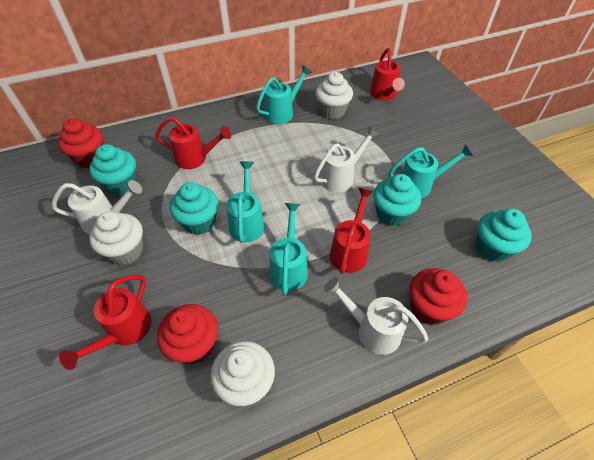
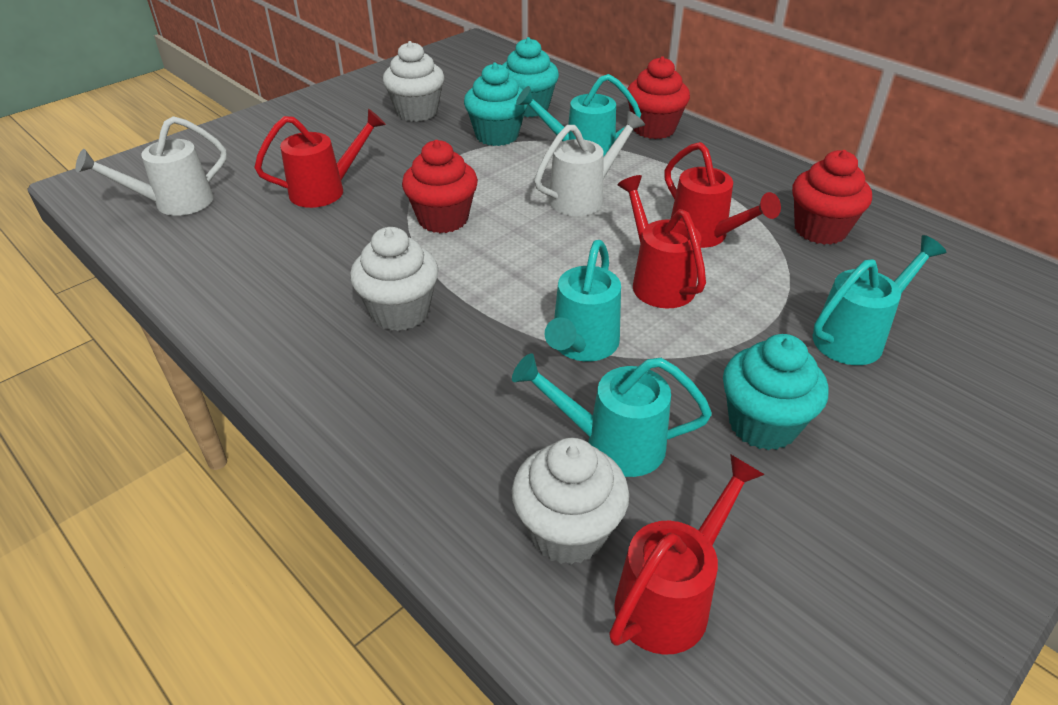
turquoise cupcake: [89,144,137,195] [170,182,218,235] [373,174,421,226] [476,209,532,262] = 4 -> [464,62,528,146] [503,37,559,117] [723,334,828,450] = 3
white watering can: [52,180,142,235] [314,126,379,193] [324,277,428,355] = 3 -> [76,116,227,216] [534,111,645,216] = 2

